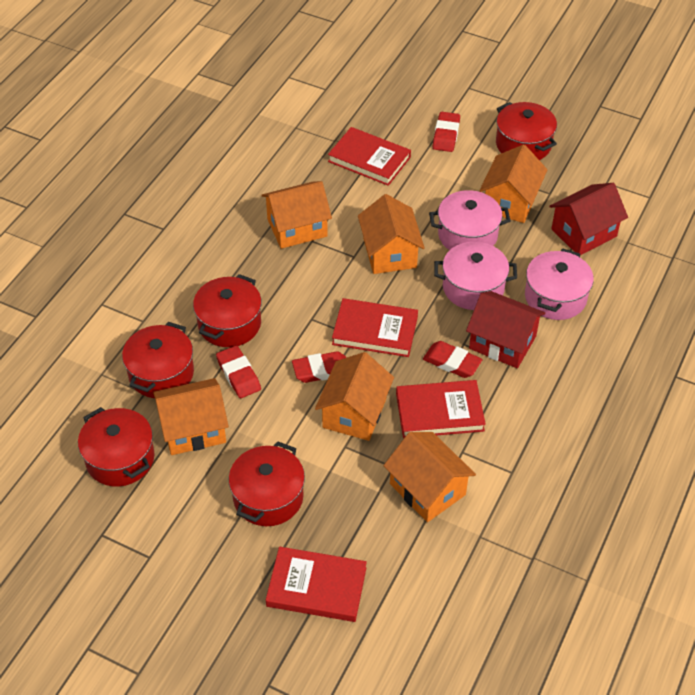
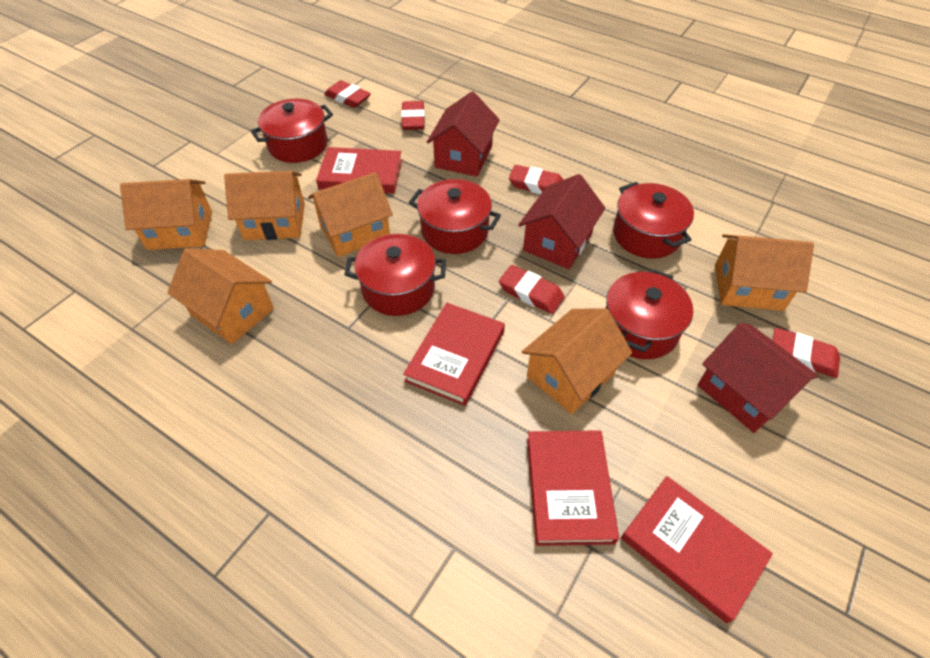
pink pot: [429,190,511,250] [434,242,517,310] [525,249,594,320] = 3 -> none = 0
red eraser: [216,345,261,398] [292,351,346,383] [423,341,483,378] [433,112,460,152] = 4 -> [324,80,371,108] [401,101,425,130] [499,265,565,314] [509,165,563,194] [772,327,840,378] = 5
red house: [466,291,545,368] [549,183,628,255] = 2 -> [427,91,500,177] [518,174,605,269] [698,323,818,433] = 3

